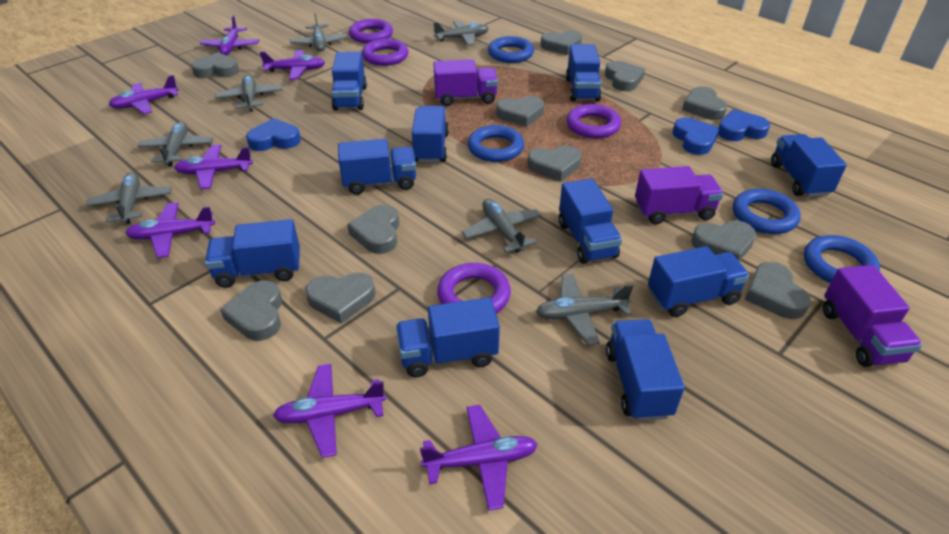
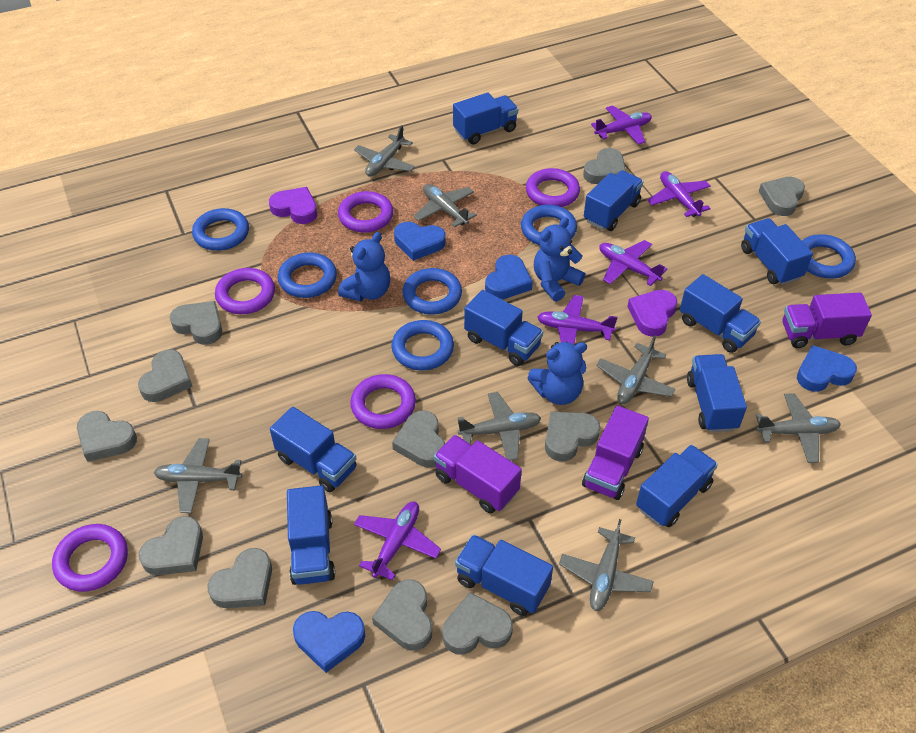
blue heart: [246,118,301,151] [672,118,720,155] [718,109,770,141] = 3 -> [293,611,365,673] [394,222,446,261] [485,255,533,299] [797,345,857,392] = 4
blue ring: [468,125,524,162] [488,36,534,63] [733,189,801,234] [804,235,880,283] = 4 -> [192,208,249,251] [278,253,337,298] [392,320,454,370] [402,268,462,315] [521,205,577,245] [802,234,856,279] = 6
blue teddy bear: none = 0 -> [338,232,390,301] [527,342,587,405] [534,217,585,302] = 3
purple heart: none = 0 -> [269,187,317,224] [627,290,677,337] = 2
purple plane: [109,75,179,114] [125,202,215,258] [174,145,253,189] [200,15,259,55] [260,50,325,80] [273,364,386,458] [420,405,538,511] = 7 -> [354,501,441,581] [537,295,618,344] [591,105,652,145] [599,240,667,286] [647,171,711,217] = 5
purple ring: [349,19,393,44] [362,39,408,66] [437,263,511,314] [566,104,621,139] = 4 -> [52,524,128,592] [215,268,275,314] [338,191,393,233] [350,374,416,429] [526,168,580,207] = 5

